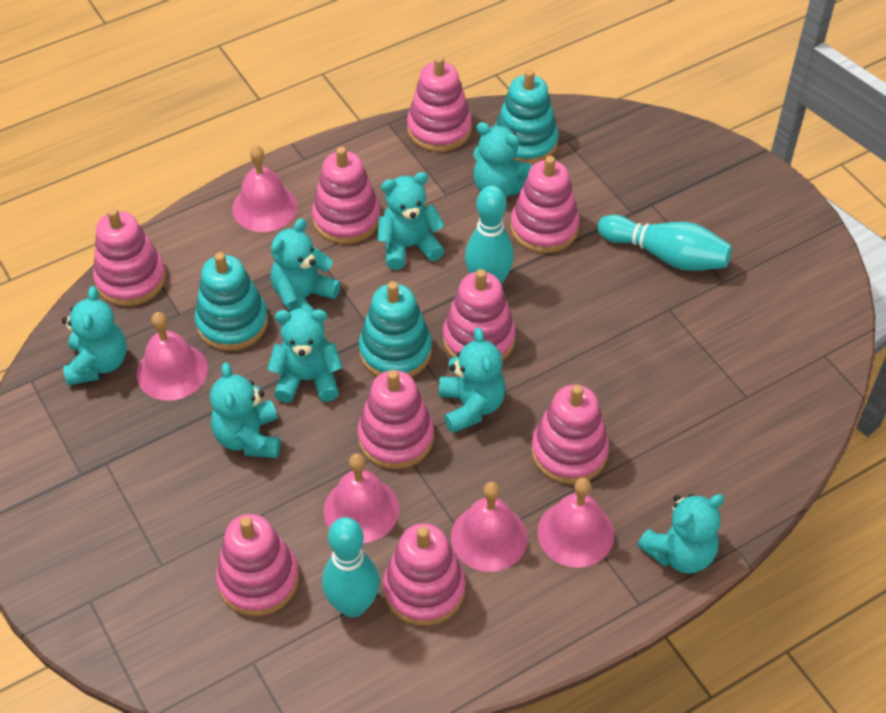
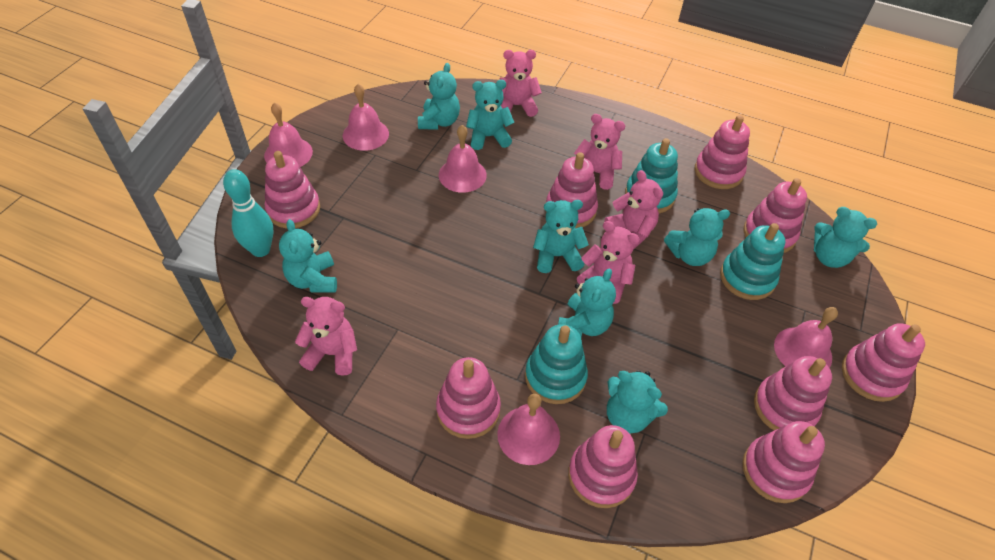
pink teddy bear: none = 0 -> [295,297,357,376] [499,50,542,117] [574,114,625,190] [577,221,640,304] [604,170,663,249] = 5
turquoise bowling pin: [322,517,380,618] [465,185,514,284] [597,215,732,271] = 3 -> [223,169,274,257] = 1

